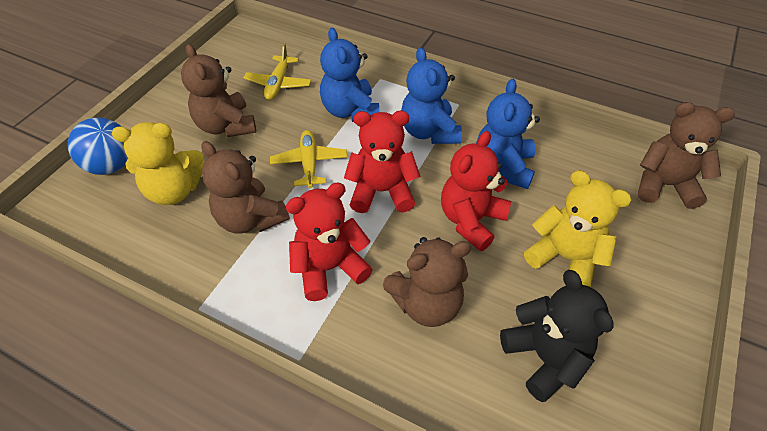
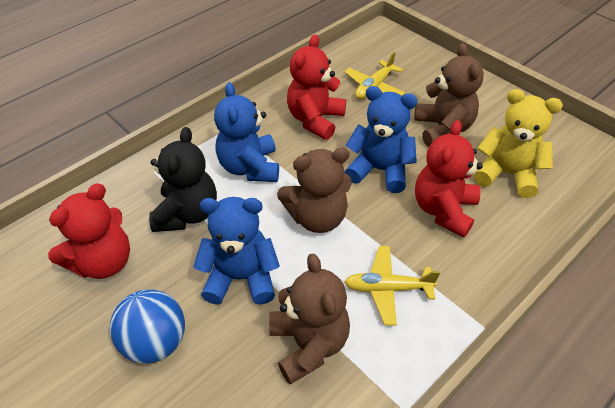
brown teddy bear: [181,44,256,137] [201,141,290,234] [383,237,471,327] [638,102,735,209] = 4 -> [269,254,350,384] [277,148,352,233] [414,43,484,147] = 3
yellow teddy bear: [112,122,205,205] [524,170,632,287] = 2 -> [474,89,563,198] = 1

